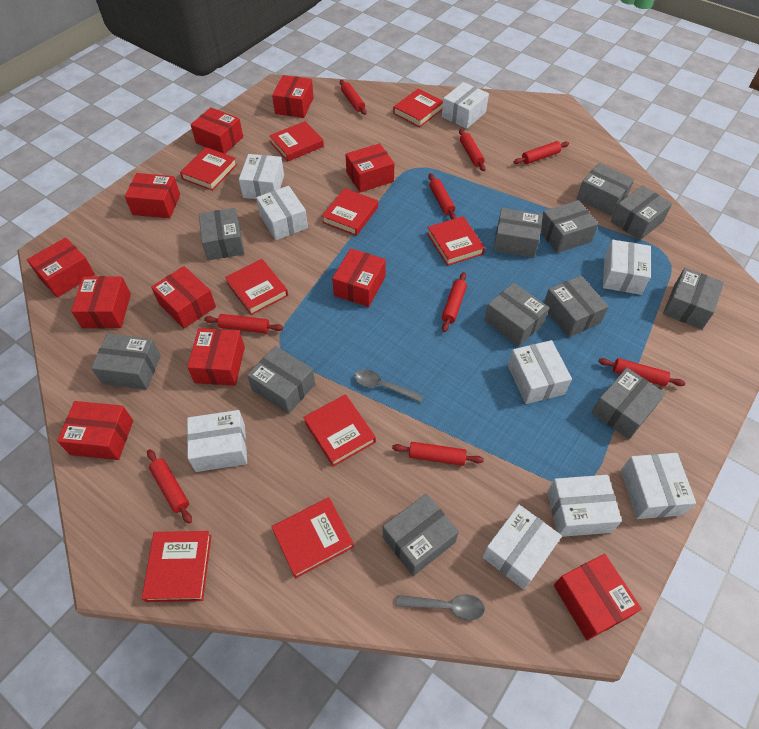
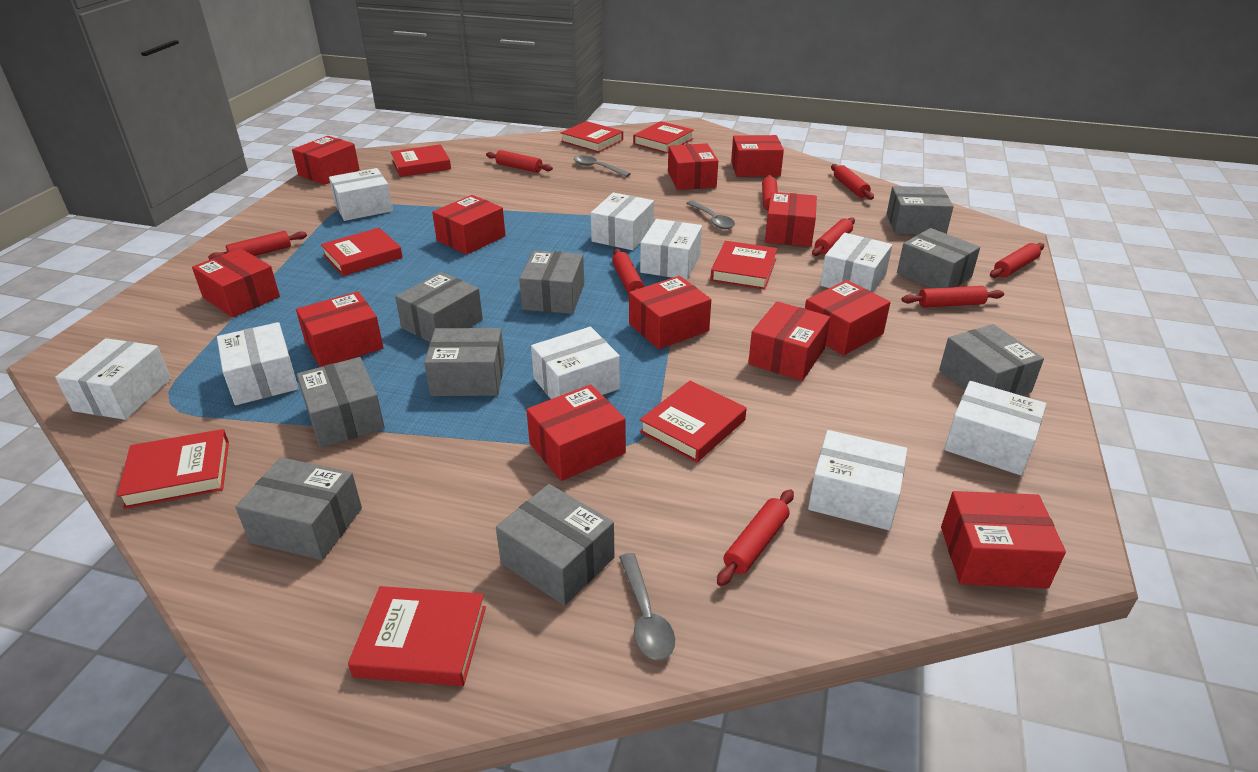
grey box: [91,334,161,390] [199,208,244,260] [247,346,315,414] [383,493,459,576] [484,283,549,347] [493,208,543,258] [541,200,599,253] [544,276,609,337] [577,163,635,216] [591,368,665,439] [611,185,672,241] [663,268,724,329] = 12 -> [235,457,362,560] [297,357,385,448] [395,272,483,342] [424,328,505,396] [496,484,615,605] [519,250,584,314] [887,186,953,234] [897,228,980,288] [939,324,1044,396] = 9
grey spoon: [354,370,423,402] [396,594,485,620] = 2 -> [574,155,631,177] [619,553,675,660] [686,201,735,229] = 3
red book: [142,531,212,602] [180,147,237,191] [225,259,288,315] [269,121,324,162] [272,497,354,579] [303,394,376,467] [322,188,378,236] [393,88,443,127] [427,216,485,266] = 9 -> [117,429,229,509] [321,228,403,276] [348,586,486,686] [391,144,451,177] [561,121,623,153] [633,121,694,153] [640,381,747,463] [710,241,778,290] = 8
red box: [27,238,95,297] [57,401,133,460] [71,276,131,328] [125,173,180,218] [151,266,216,328] [187,328,245,386] [191,107,243,154] [272,75,314,118] [332,248,386,307] [345,143,394,192] [554,554,642,640] = 11 -> [192,248,280,317] [292,136,360,185] [296,291,383,367] [432,195,506,255] [526,384,626,481] [629,276,711,349] [668,143,718,190] [731,135,784,177] [748,301,830,381] [765,192,817,247] [805,280,890,356] [941,491,1066,588] = 12

